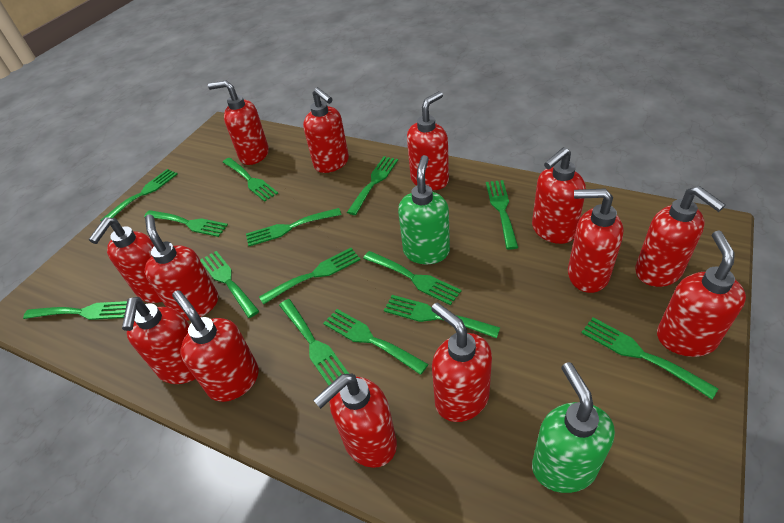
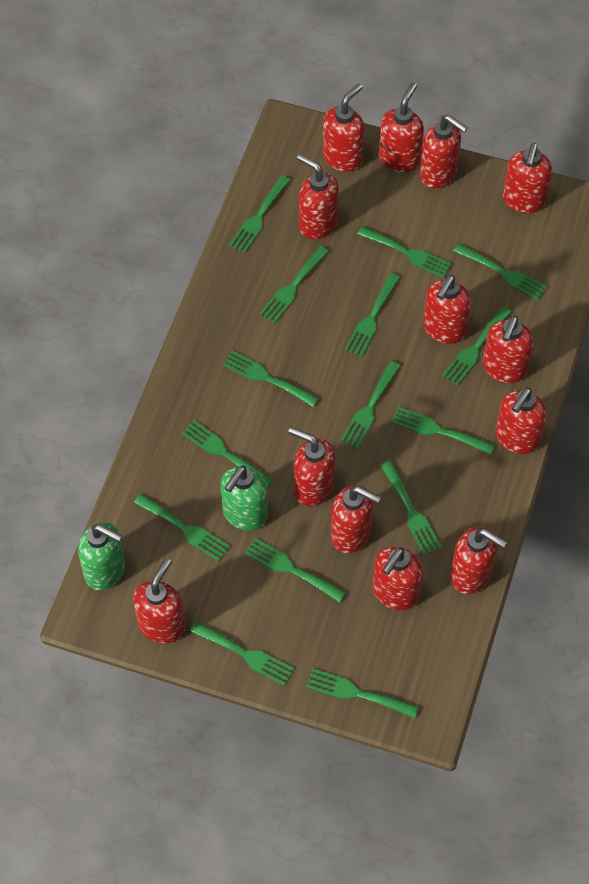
green fork: [23,301,127,320] [100,169,178,221] [144,210,228,237] [200,251,259,318] [223,158,278,202] [246,208,341,246] [259,248,361,305] [279,299,349,385] [323,309,428,375] [347,156,398,215] [363,251,461,305] [384,295,500,338] [486,180,518,250] [581,317,718,399] = 14 -> [134,494,230,562] [182,420,273,487] [190,621,295,686] [223,350,319,407] [229,175,290,253] [245,538,346,603] [259,246,329,323] [306,668,418,718] [340,361,400,449] [344,273,400,357] [357,226,452,278] [380,461,442,555] [391,406,495,455] [442,306,511,386] [454,244,547,300] = 15

